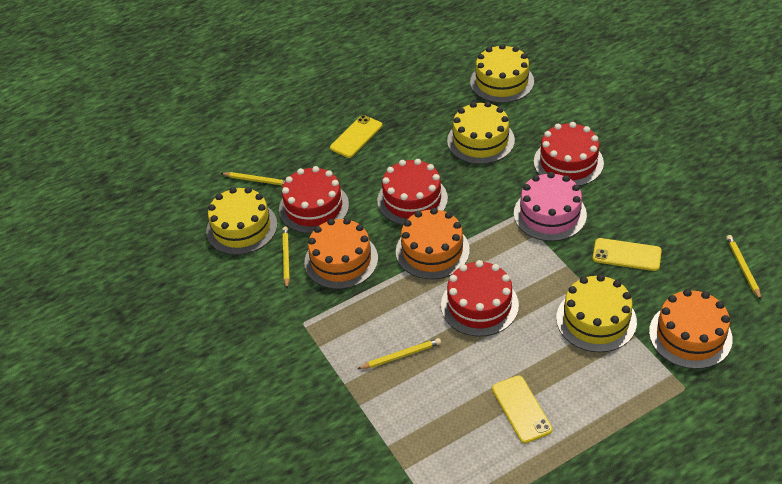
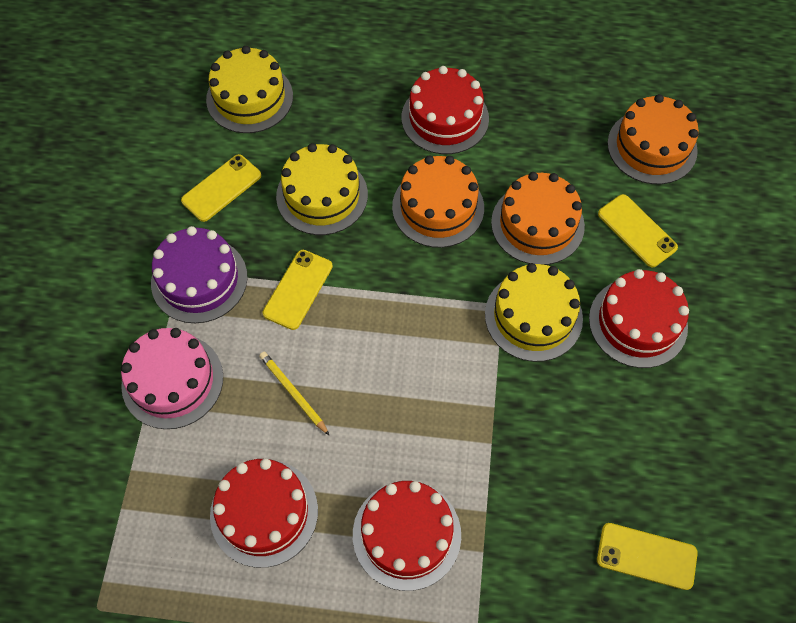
purple cake: none = 0 -> [151,226,247,323] = 1
yellow cake: [206,187,277,255] [447,102,515,164] [470,44,534,103] [556,274,637,352] = 4 -> [206,46,293,133] [276,143,368,235] [485,263,583,362] = 3
yellow pencil: [221,172,286,186] [282,227,290,289] [358,338,441,369] [726,235,761,300] = 4 -> [259,352,330,436] = 1
yellow phone: [330,115,382,158] [492,375,553,443] [593,238,662,271] = 3 -> [181,154,261,222] [263,250,333,330] [597,523,698,590] [598,194,678,267] = 4

